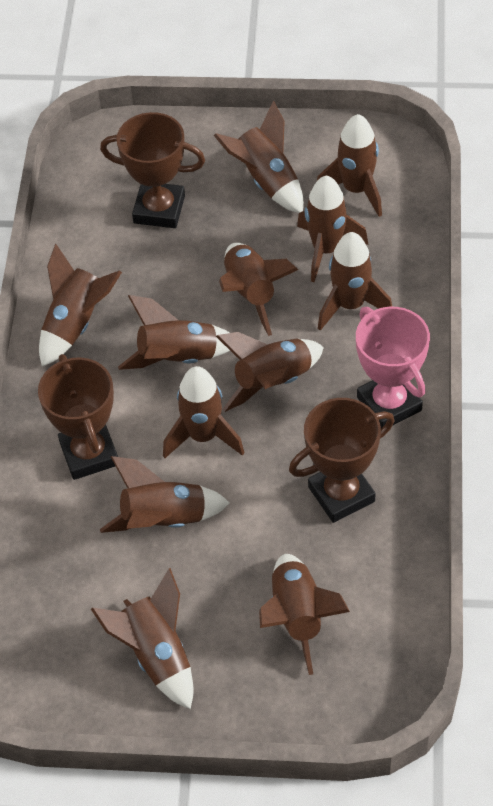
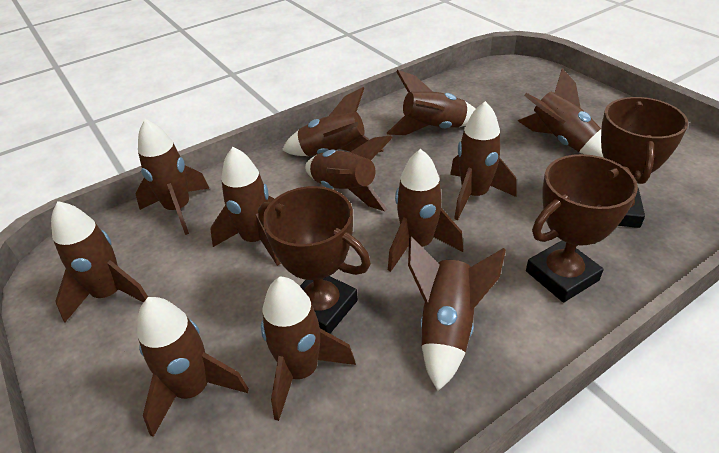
pink trophy: [356,307,430,428] = 1 -> none = 0

